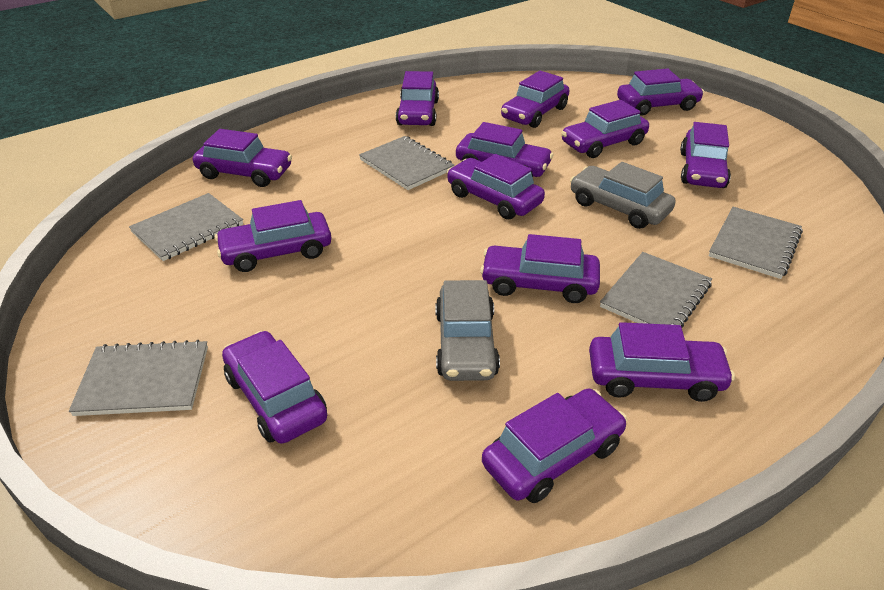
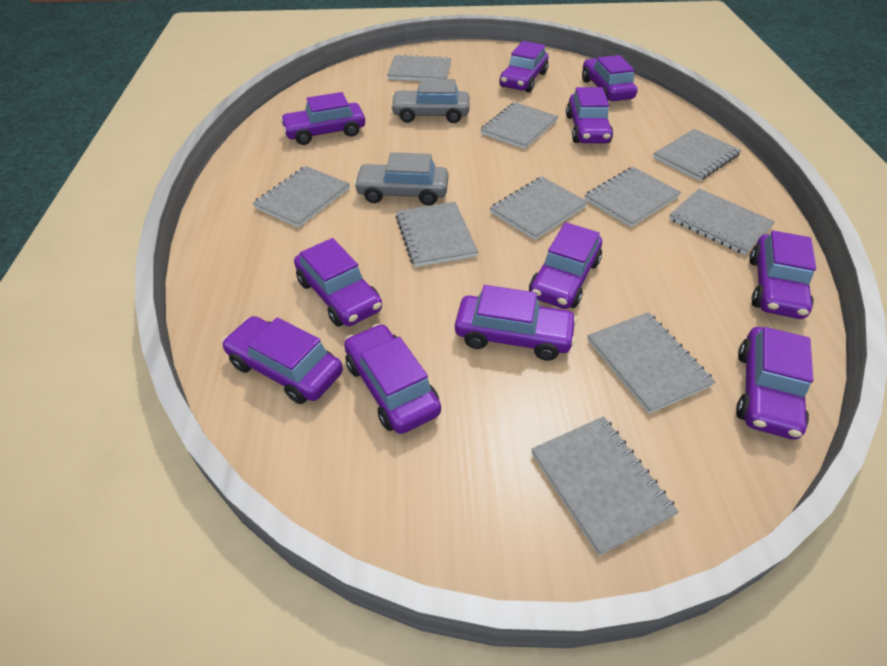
grey notebook: [69,340,208,416] [129,193,243,261] [359,136,454,190] [600,252,712,327] [709,207,803,279] = 5 -> [253,166,350,228] [387,54,451,81] [396,202,478,267] [480,102,558,149] [490,177,588,240] [531,416,679,556] [584,167,681,227] [587,312,715,414] [653,129,741,181] [669,189,775,255] = 10
purple car: [193,129,292,187] [215,200,331,272] [222,331,327,444] [396,71,439,126] [447,154,545,220] [456,122,554,177] [480,234,600,303] [482,389,627,503] [501,71,570,128] [561,100,649,158] [589,322,735,402] [617,68,704,116] [680,122,731,188] = 13 -> [222,316,343,404] [280,92,365,145] [294,238,382,327] [344,324,441,434] [455,285,577,361] [499,41,548,93] [529,222,602,309] [566,87,613,143] [582,55,637,101] [736,327,813,440] [749,231,816,319] = 11

